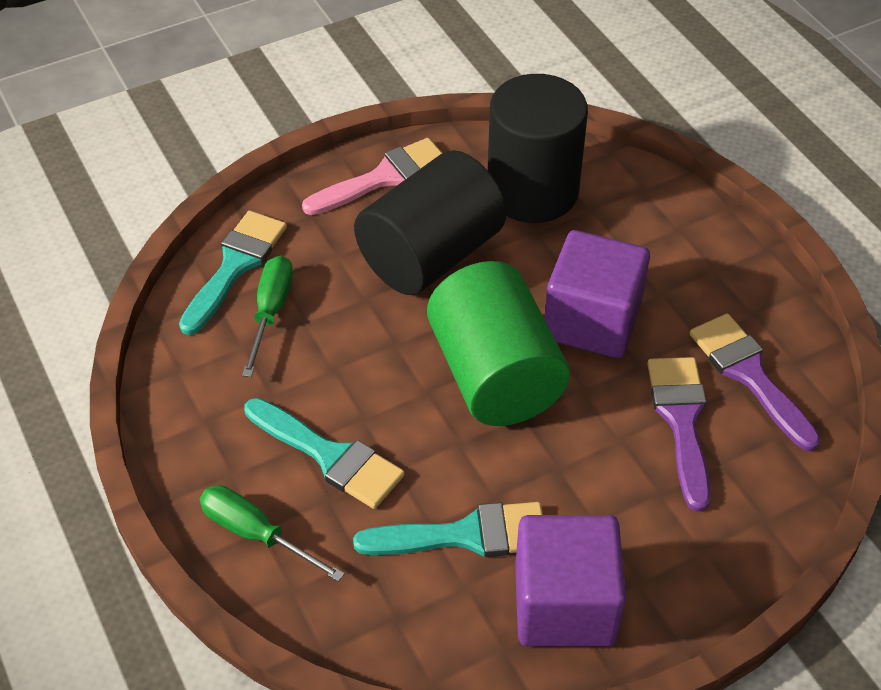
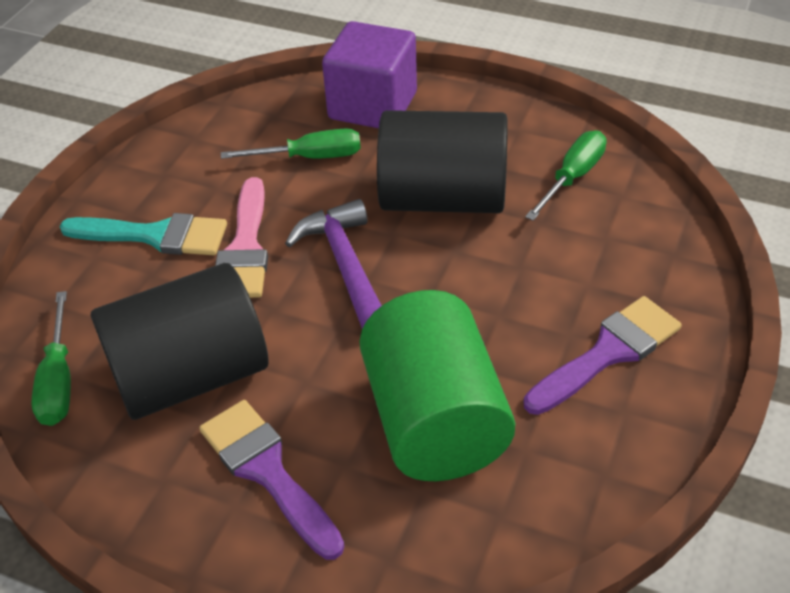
green screwdriver: [200,485,345,582] [242,255,293,377] = 2 -> [31,291,71,426] [221,129,361,159] [525,130,606,221] = 3
purple cube: [515,515,626,646] [544,230,650,358] = 2 -> [322,21,417,128] = 1
purple hammer: none = 0 -> [285,199,382,328] = 1
turquoise brush: [179,211,287,335] [244,398,405,509] [353,502,543,557] = 3 -> [59,213,227,255] = 1

